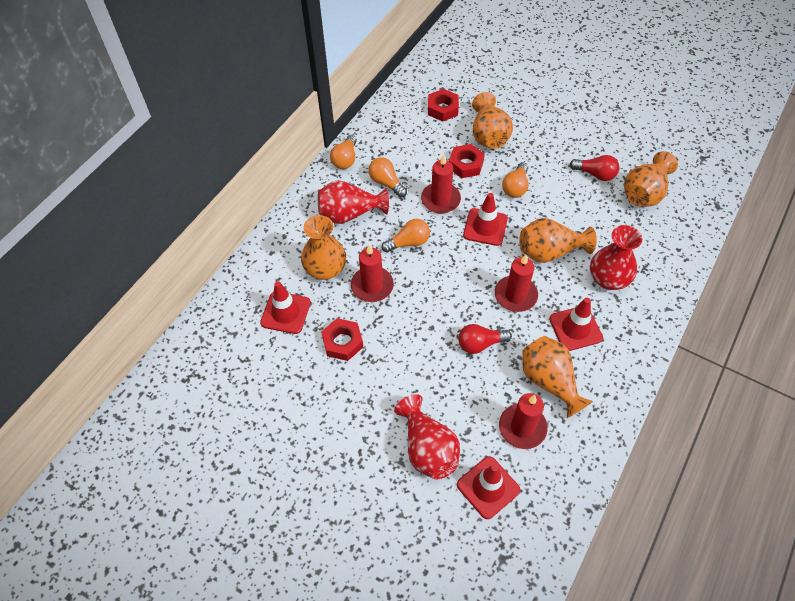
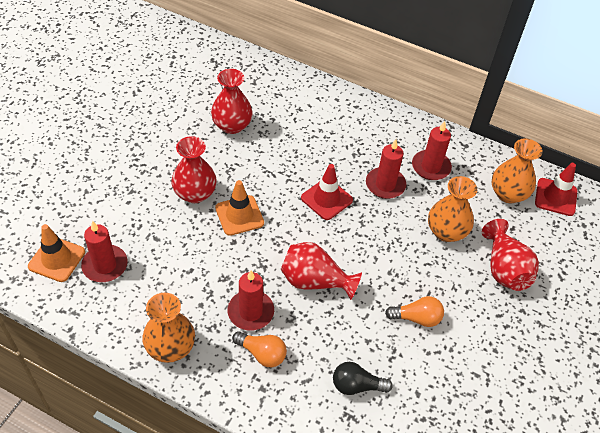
black light bulb: none = 0 -> [333,362,393,395] = 1
orange light bulb: [330,135,357,169] [368,157,407,198] [382,219,430,253] [502,162,529,198] = 4 -> [232,331,287,367] [385,296,444,327] = 2
orange traffic cone: none = 0 -> [28,224,85,282] [215,180,264,236] = 2
orange vase: [301,215,346,280] [472,92,513,149] [519,218,597,263] [522,336,593,418] [624,151,678,207] = 5 -> [142,293,195,363] [428,176,477,242] [492,139,543,203] = 3
red light bulb: [458,324,512,354] [570,155,619,181] = 2 -> none = 0
red nut: [321,318,363,361] [428,89,459,121] [449,144,485,178] = 3 -> none = 0
red traffic cone: [260,281,311,334] [457,456,520,519] [463,193,508,246] [549,298,603,351] = 4 -> [301,164,353,220] [535,163,577,216] = 2
red vase: [318,180,389,224] [394,394,460,479] [590,225,642,290] = 3 -> [171,136,217,203] [211,69,253,134] [280,242,362,300] [482,219,539,291] = 4

